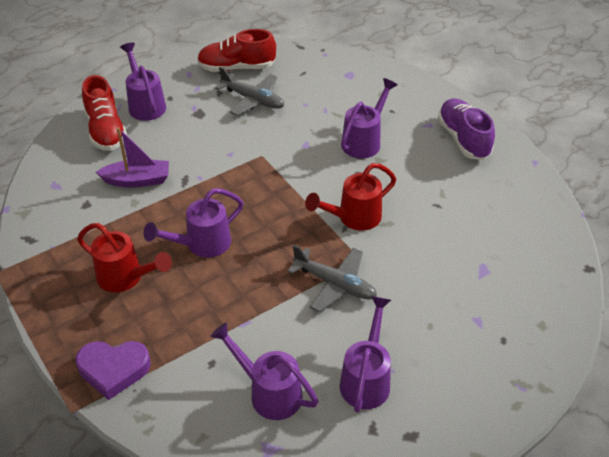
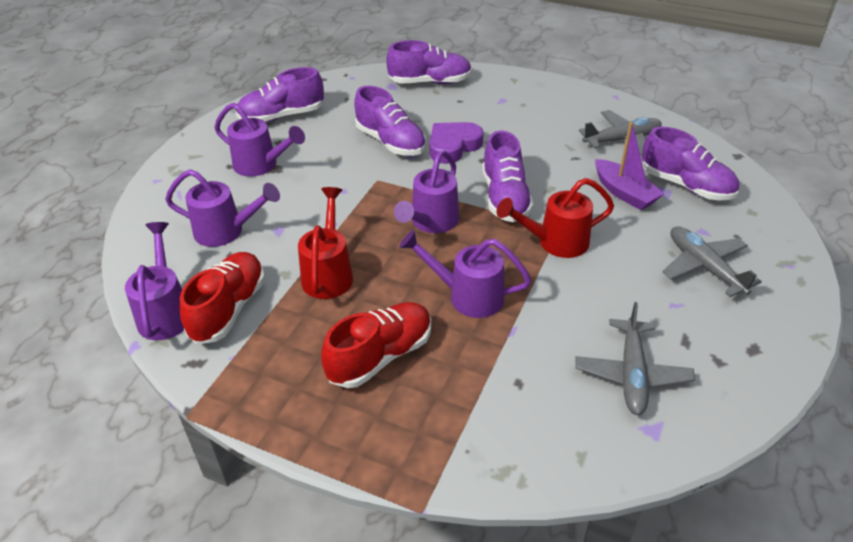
grey plane: [215,67,284,116] [287,245,377,313] = 2 -> [575,302,695,415] [579,110,662,156] [663,226,762,297] = 3
purple shoe: [438,98,495,160] = 1 -> [236,67,324,123] [354,86,426,156] [386,40,472,84] [482,130,533,222] [642,127,739,200] = 5

